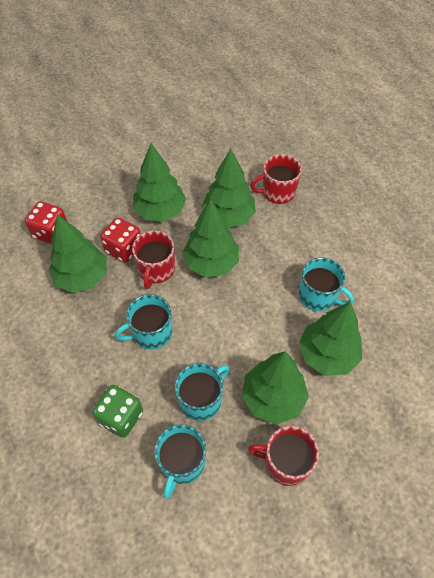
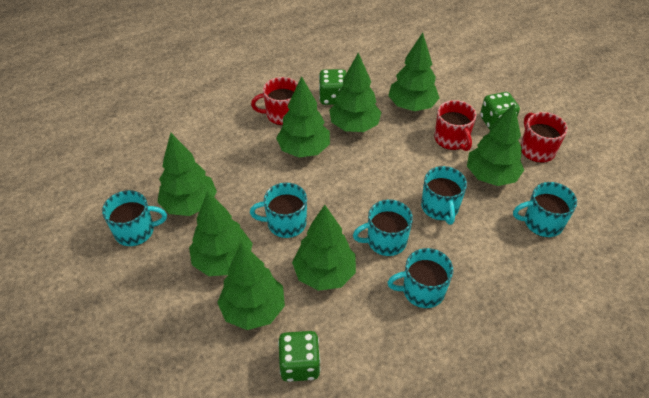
green dice: [92,385,143,438] = 1 -> [278,331,321,382] [319,69,346,105] [480,92,520,130] = 3
green tree: [49,214,107,293] [133,143,186,222] [182,199,239,277] [202,149,256,227] [242,351,309,424] [299,301,362,376] = 6 -> [157,133,217,216] [189,191,253,276] [217,243,285,330] [276,76,330,158] [292,205,356,291] [329,53,382,132] [388,33,440,111] [467,103,524,186] = 8
red dice: [25,201,67,244] [100,217,141,263] = 2 -> none = 0
turquoise mug: [115,294,173,350] [154,424,206,499] [175,363,229,421] [299,257,354,311] = 4 -> [102,190,167,246] [250,182,307,238] [353,199,413,256] [387,248,453,308] [421,166,467,225] [513,182,577,237] = 6

